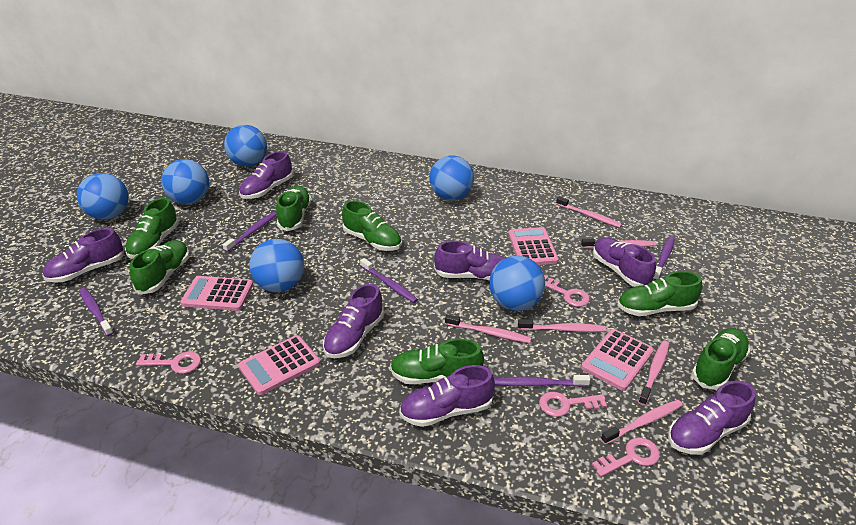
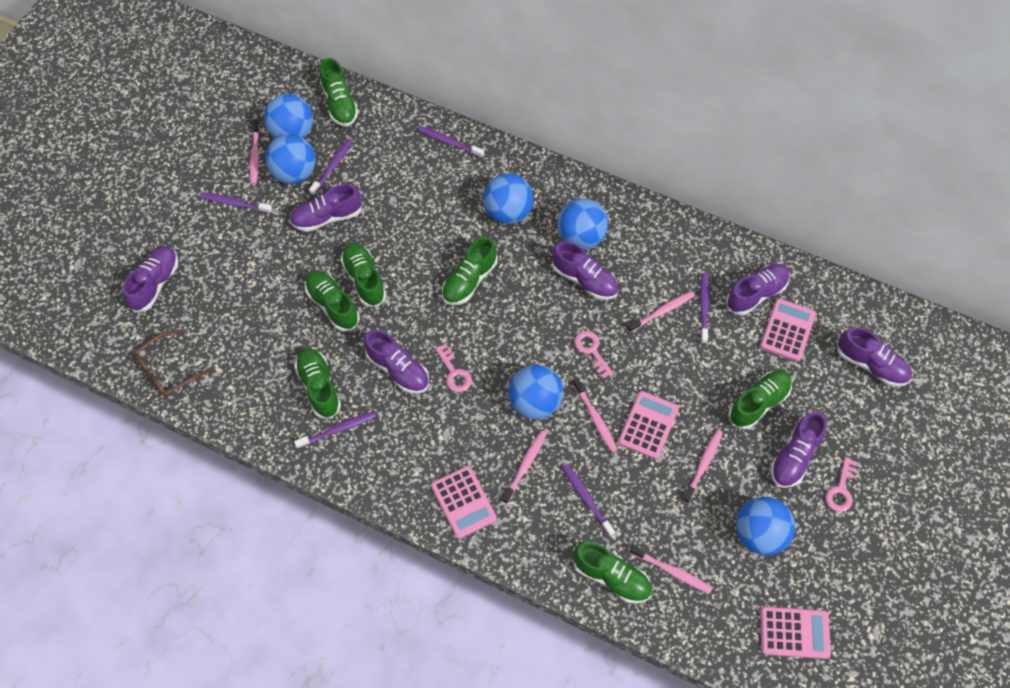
brown glasses: none = 0 -> [134,330,213,398] = 1
pink key: [136,351,201,374] [539,392,607,417] [544,276,590,307] [592,437,660,477] = 4 -> [435,344,472,392] [574,331,613,378] [825,457,857,512] = 3
purple toothbrush: [79,288,114,336] [223,212,277,252] [360,258,418,303] [494,375,590,387] [653,236,675,280] = 5 -> [200,192,273,214] [294,411,375,449] [309,138,353,196] [418,126,484,158] [562,464,615,537] [700,273,710,344] = 6

